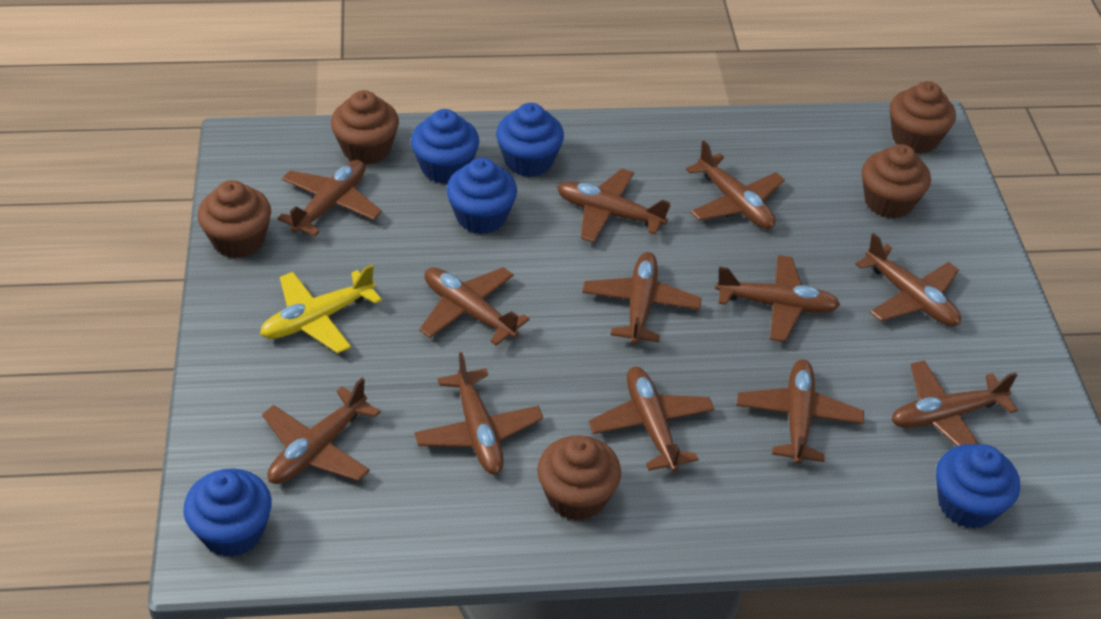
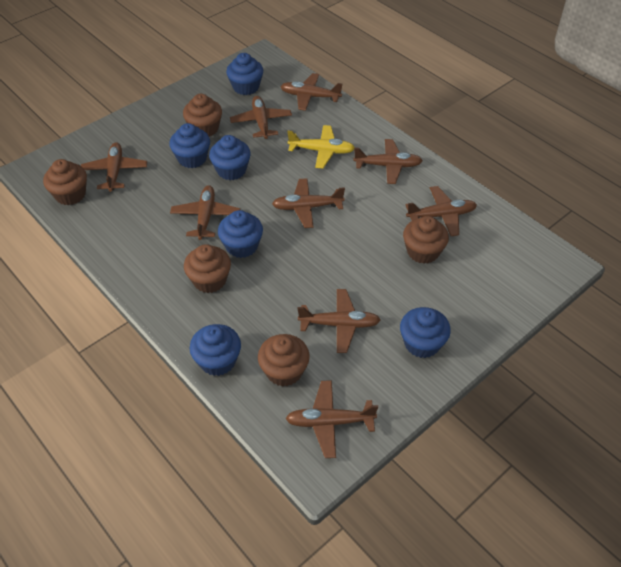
blue cupcake: [183,469,272,557] [411,109,479,184] [446,158,517,234] [496,103,564,177] [936,444,1020,529] = 5 -> [169,123,210,168] [190,324,241,376] [209,135,251,180] [218,210,263,258] [226,53,263,95] [400,307,451,358] = 6
brown plane: [262,378,380,484] [277,160,382,236] [414,352,543,474] [419,267,530,346] [557,169,671,243] [582,252,702,344] [589,367,714,472] [686,141,785,229] [715,255,840,342] [737,360,864,465] [855,233,961,326] [892,360,1018,446] = 12 -> [81,142,147,192] [170,185,240,240] [230,96,292,139] [272,178,345,228] [280,73,342,111] [285,380,378,458] [297,289,381,353] [353,139,423,184] [406,186,477,236] = 9

